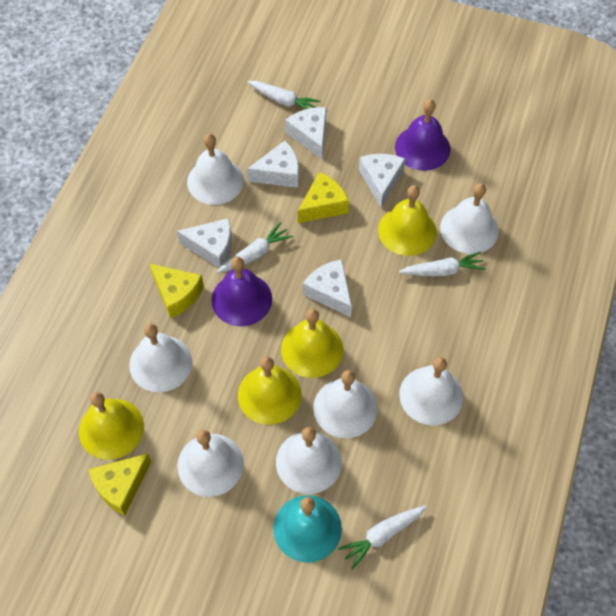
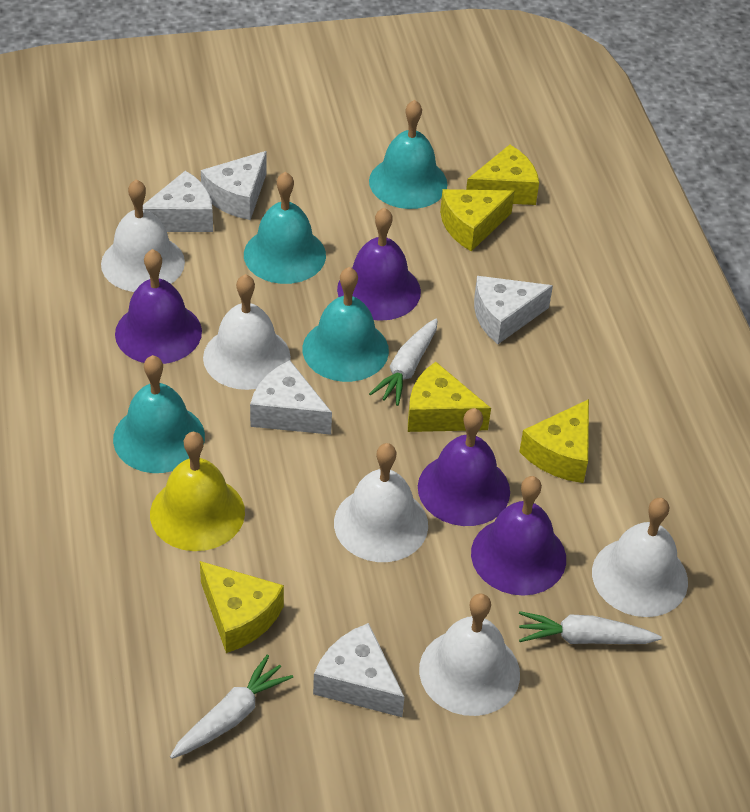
purple bell: [212,256,272,326] [395,99,450,171] = 2 -> [115,249,202,364] [337,207,421,321] [418,408,510,526] [471,476,566,596] = 4
turquoise bell: [273,495,342,563] = 1 -> [113,355,205,473] [244,172,326,284] [302,267,389,382] [369,100,447,209] = 4
white bell: [129,323,192,393] [177,430,244,497] [187,134,244,205] [276,427,342,494] [313,370,378,438] [399,357,463,426] [440,183,499,254] = 7 -> [101,179,185,292] [203,274,291,390] [334,443,428,562] [419,593,520,716] [592,498,688,617] = 5
white carrot: [217,222,293,273] [247,81,321,109] [338,506,426,570] [399,252,486,277] = 4 -> [170,654,293,759] [369,318,438,406] [519,611,662,644] = 3
yellow bell: [79,392,144,460] [238,356,302,425] [281,309,343,378] [378,185,436,256] = 4 -> [150,432,245,551] = 1
yellow cheese: [88,453,151,516] [150,264,204,318] [298,172,349,223] = 3 -> [200,561,284,653] [408,362,491,432] [440,189,515,251] [466,145,539,205] [519,399,589,483] = 5

